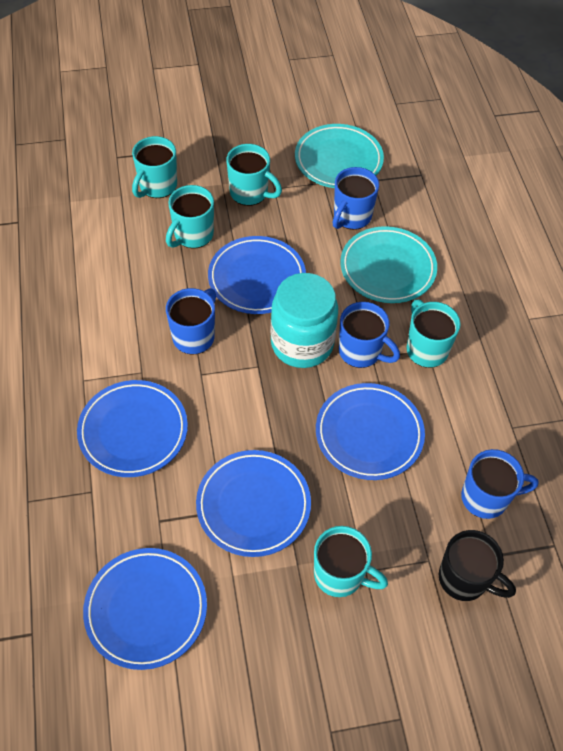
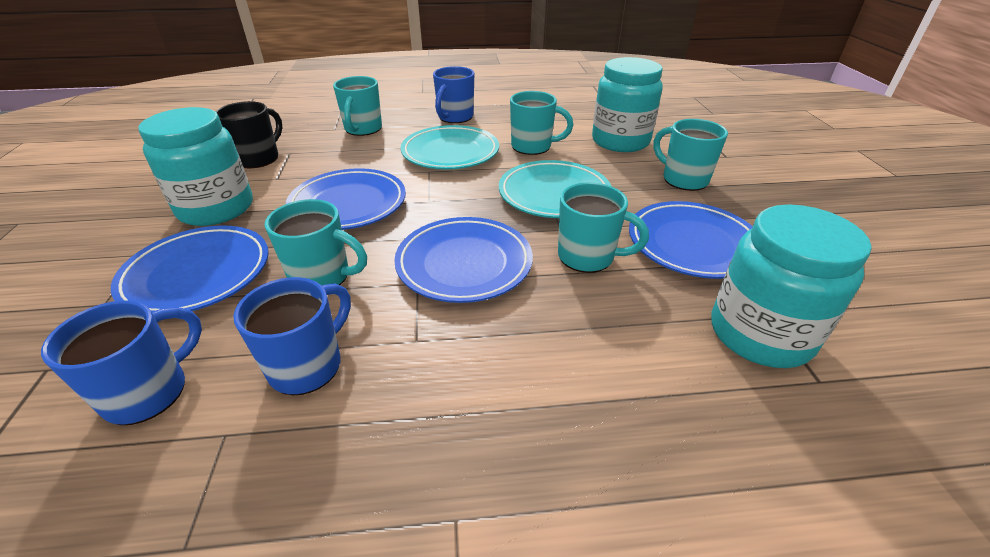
blue mug: [166,288,216,355] [333,167,379,230] [339,302,400,368] [461,449,539,519] = 4 -> [41,300,202,425] [233,277,351,395] [433,66,474,123] = 3
blue plate: [77,380,188,477] [83,548,207,670] [196,450,311,557] [208,236,306,314] [316,383,425,480] = 5 -> [111,225,269,312] [286,168,406,230] [394,217,533,303] [629,201,753,279] = 4
turquoise jar: [270,273,338,368] = 1 -> [138,107,253,226] [592,57,663,152] [711,204,872,368] = 3

